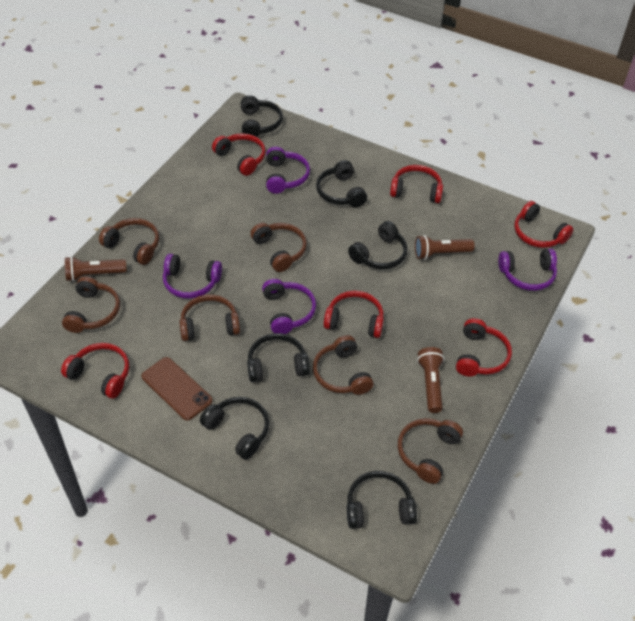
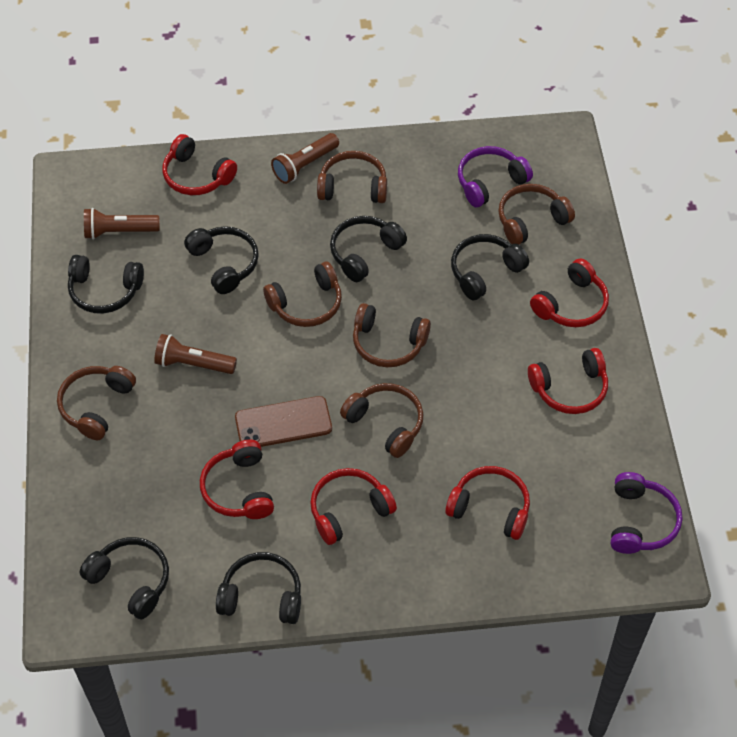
purple headphones: [163,254,222,299] [262,279,316,334] [266,147,310,194] [498,249,557,291] = 4 -> [458,146,533,207] [611,472,683,554] = 2

